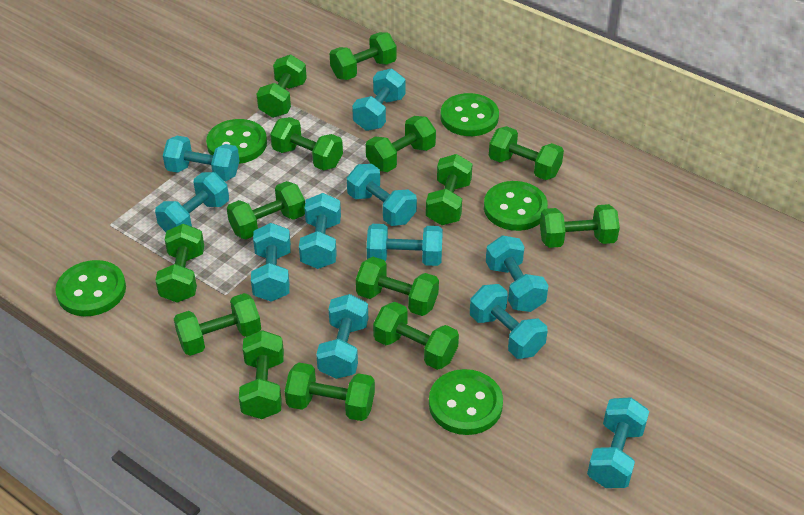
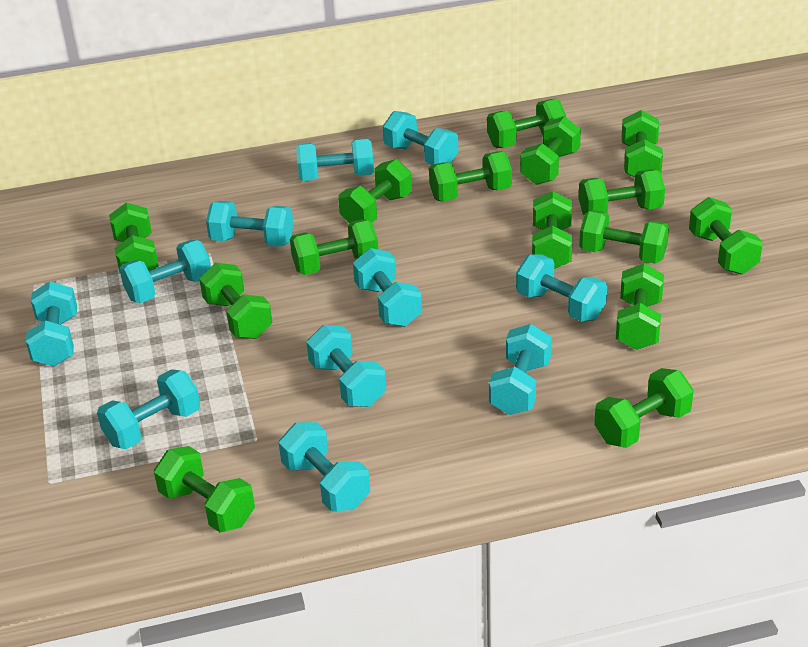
green button: [55,260,126,316] [206,119,267,164] [429,369,503,435] [441,93,499,136] [484,181,548,231] = 5 -> none = 0
green dumbbell: [155,224,204,303] [174,293,261,356] [227,181,305,239] [239,330,284,419] [257,54,307,118] [270,117,343,171] [285,363,375,421] [330,32,397,80] [356,257,439,316] [366,116,436,172] [373,302,459,370] [426,154,472,225] [489,126,564,180] [540,204,620,248] = 14 -> [109,203,159,272] [154,446,255,533] [199,263,272,339] [290,219,378,275] [338,159,412,223] [429,152,512,202] [487,99,566,148] [520,116,581,185] [532,191,572,269] [579,169,665,215] [579,210,669,264] [594,368,694,448] [616,264,664,350] [622,110,663,178] [689,197,763,274] = 15

